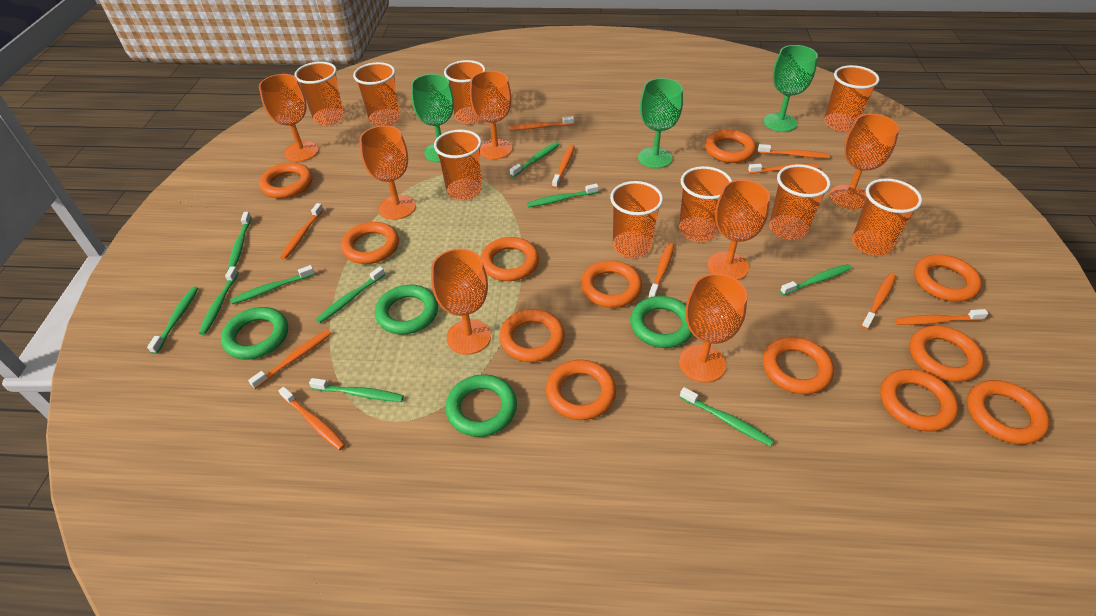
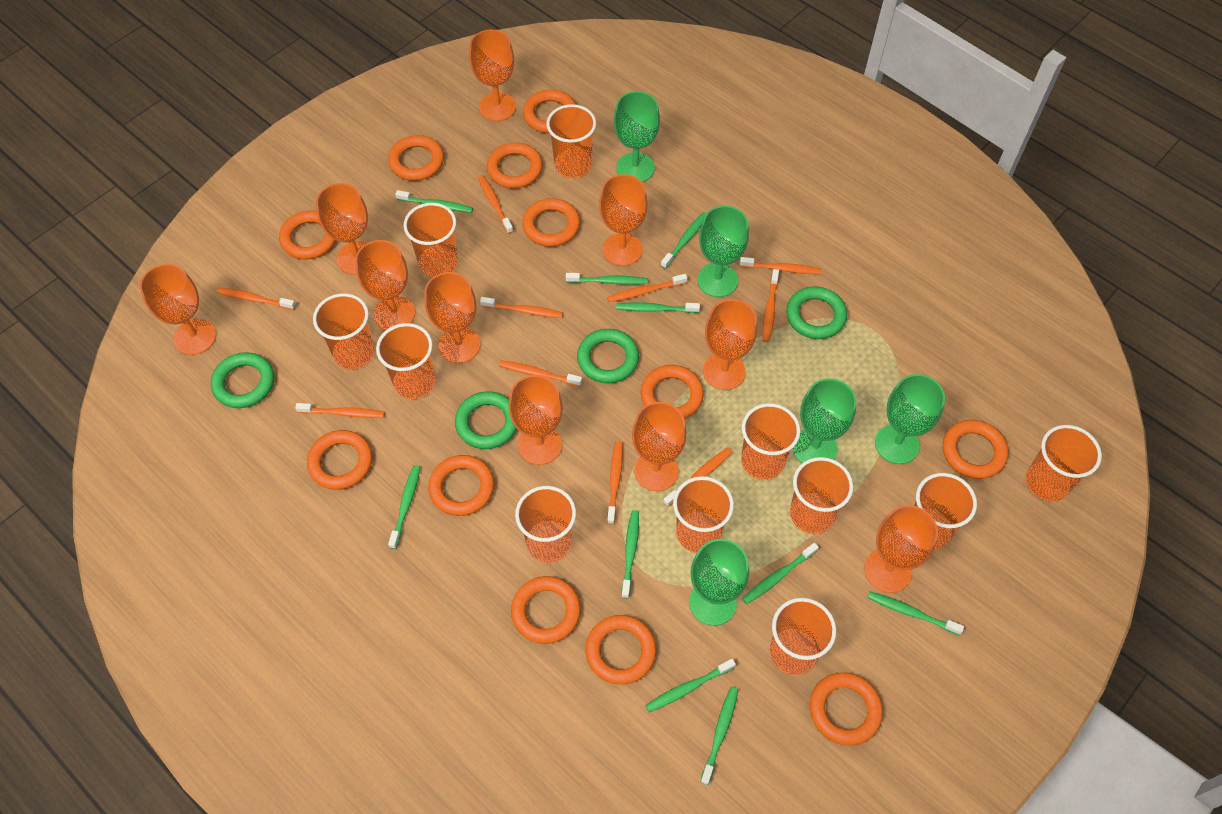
green goblet: [411,74,454,163] [638,78,683,168] [763,45,818,132] = 3 -> [614,91,660,182] [689,539,749,626] [698,206,749,297] [793,378,856,463] [875,374,945,464] = 5
orange cup: [294,62,344,125] [353,62,400,126] [434,130,482,200] [444,60,486,124] [610,181,663,258] [679,166,732,242] [769,164,831,240] [824,65,880,131] [852,178,922,256] = 9 -> [313,293,374,369] [376,323,435,399] [404,203,458,277] [515,486,576,563] [546,104,596,178] [673,476,734,553] [741,403,800,480] [770,598,836,675] [790,457,853,534] [914,473,977,550] [1026,425,1102,501] = 11
orange goblet: [259,74,319,162] [359,125,416,220] [431,249,491,355] [470,71,512,159] [679,273,747,383] [707,180,770,280] [830,114,899,209] = 7 -> [140,264,216,355] [316,183,368,275] [355,240,415,330] [424,272,480,363] [469,30,516,121] [509,375,563,465] [599,174,648,266] [632,402,687,491] [703,299,757,390] [864,505,938,593] = 10

